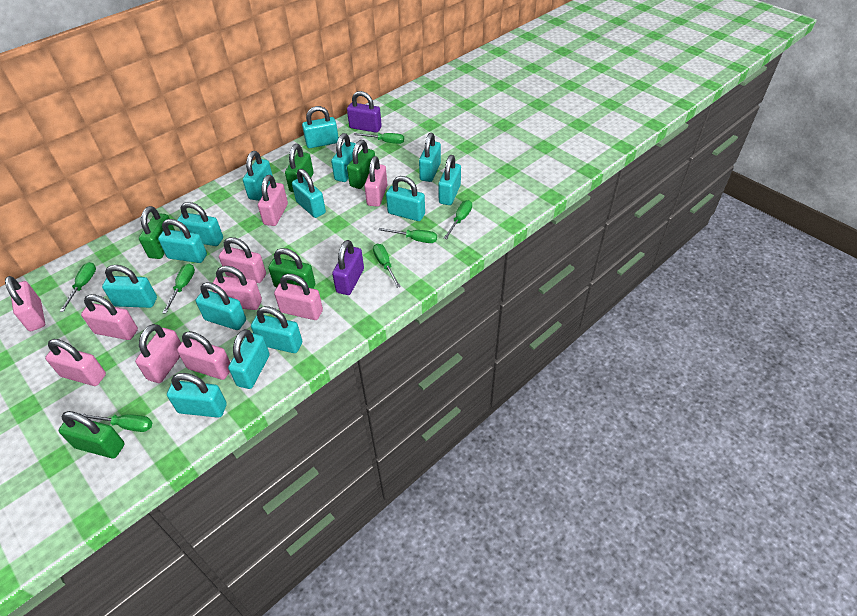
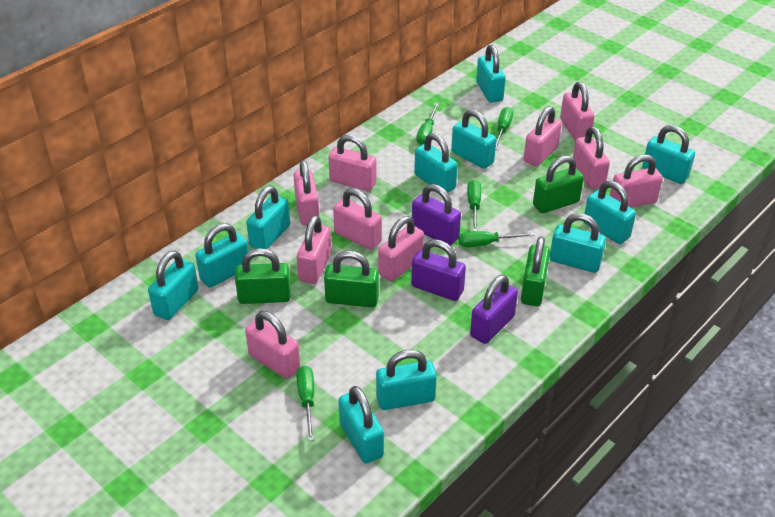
green padlock: [59,411,125,459] [139,206,175,259] [268,248,315,289] [285,144,314,192] [347,140,375,189] = 5 -> [235,248,291,304] [324,251,379,308] [521,236,550,306] [533,156,584,213] = 4
green screwdriver: [59,262,96,312] [80,413,152,432] [162,264,195,314] [354,133,404,144] [373,244,401,288] [379,228,437,243] [444,200,472,239] = 7 -> [296,366,314,441] [416,103,439,145] [458,231,535,247] [467,180,481,231] [496,107,513,150] = 5
purple padlock: [332,240,364,295] [347,91,382,133] = 2 -> [411,239,466,301] [412,184,461,246] [470,275,518,344] = 3
turquoise padlock: [102,265,157,308] [158,219,207,263] [167,373,227,418] [177,202,223,246] [196,282,246,330] [228,329,270,389] [243,151,273,201] [251,306,302,353] [292,169,326,218] [302,106,339,148] [331,133,356,182] [386,176,425,221] [419,133,441,182] [438,155,461,205] = 14 -> [148,250,199,320] [195,223,249,288] [246,186,290,249] [338,386,384,464] [376,350,437,410] [414,133,458,193] [451,110,497,169] [476,45,506,103] [550,213,606,273] [583,181,636,244] [642,125,695,184] = 11

